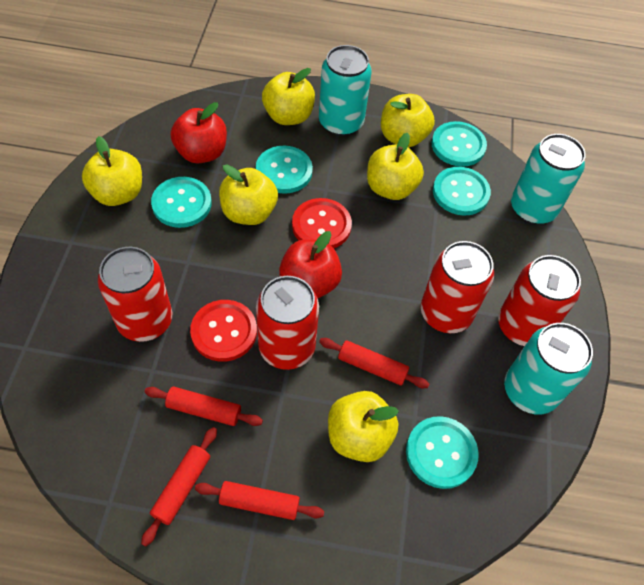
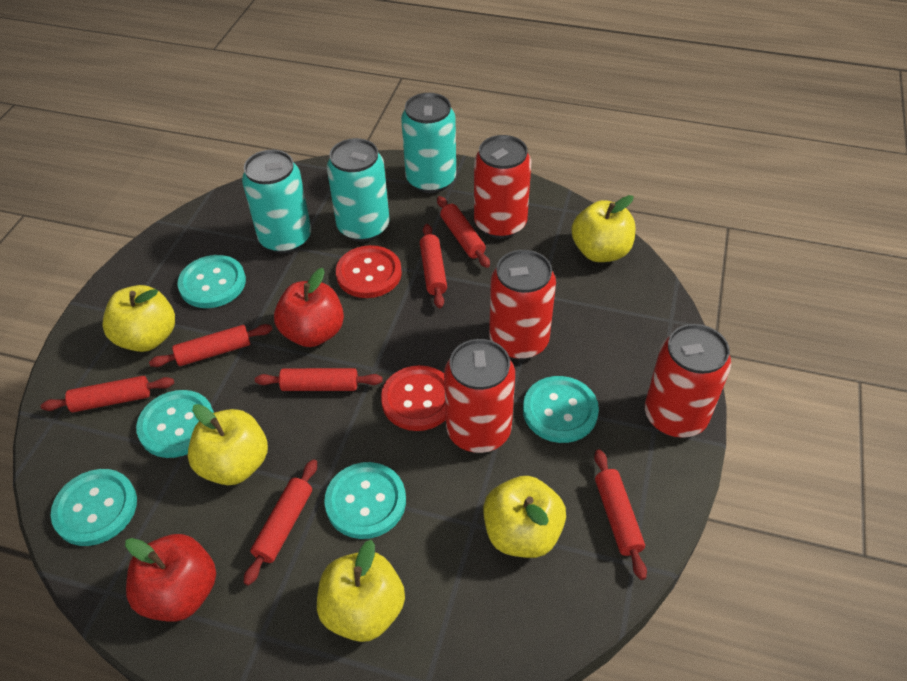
red rolling pin: [141,427,217,546] [144,387,263,426] [195,481,324,520] [319,338,429,388] = 4 -> [41,376,174,412] [149,324,273,367] [244,459,317,585] [255,368,383,391] [420,224,447,308] [437,196,490,268] [594,449,647,580] = 7
yellow apple: [82,136,142,206] [219,164,278,225] [262,68,315,125] [328,391,399,462] [367,133,424,200] [381,94,435,147] = 6 -> [102,285,175,352] [188,404,268,485] [317,540,405,642] [483,476,566,558] [571,195,635,262] = 5

